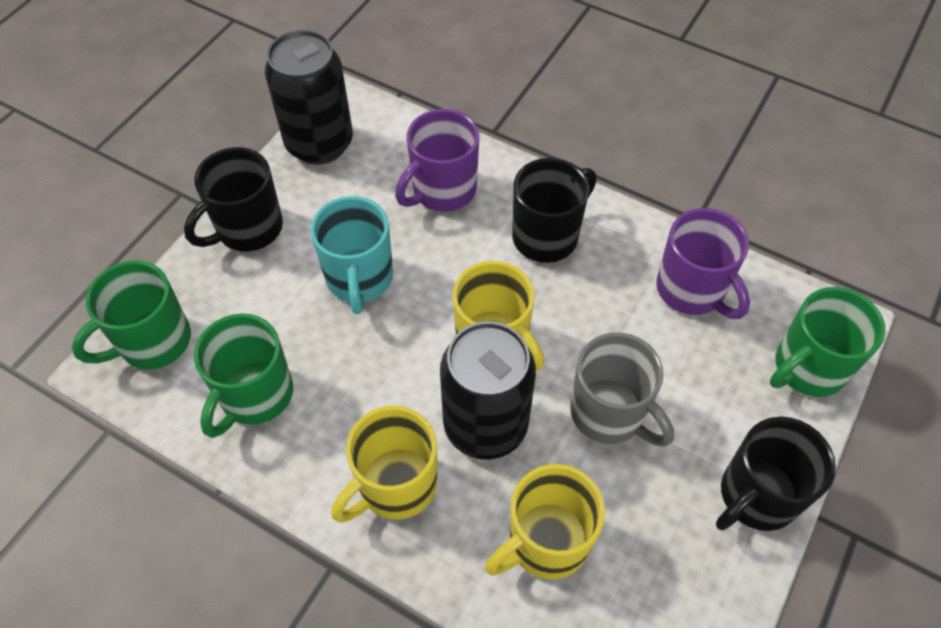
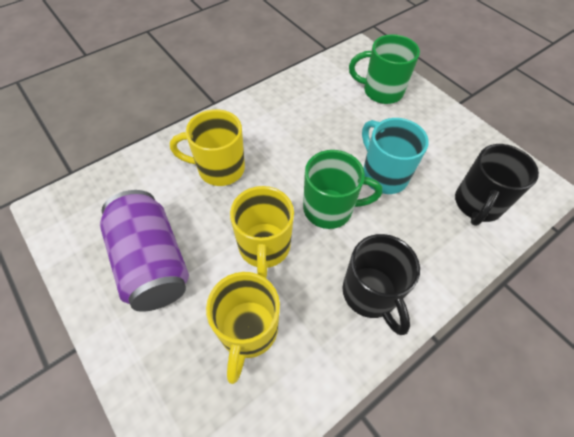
black can: [265,30,353,165] [440,321,536,459] = 2 -> none = 0
black mug: [184,147,283,252] [512,158,596,263] [716,417,836,531] = 3 -> [343,234,420,335] [455,144,539,226] = 2
green mug: [72,260,191,370] [194,314,293,438] [770,287,886,397] = 3 -> [303,150,382,229] [349,34,420,104] = 2
grey mug: [570,332,674,447] = 1 -> none = 0
purple can: none = 0 -> [100,190,189,312] = 1
purple mug: [395,109,479,212] [656,208,750,319] = 2 -> none = 0

